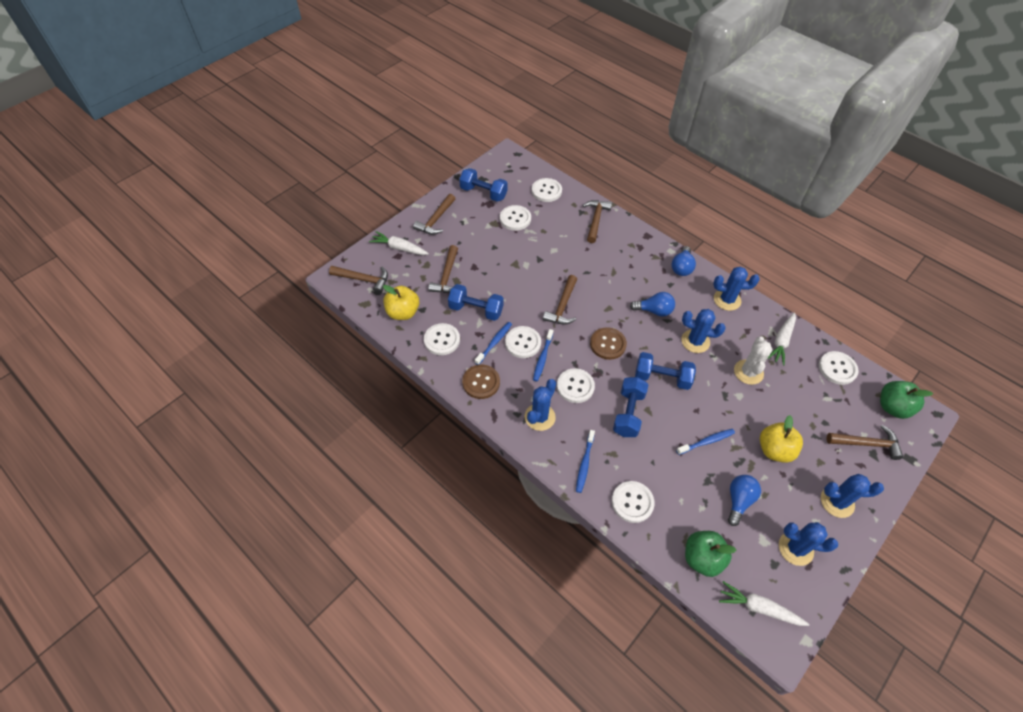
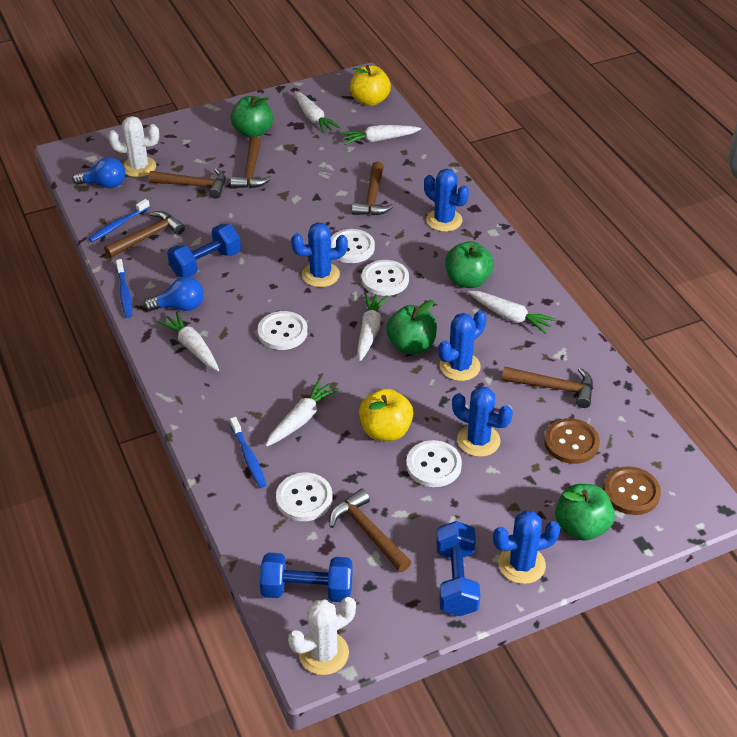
blue dumbbell: [448,284,504,321] [459,168,508,202] [613,377,649,437] [635,352,696,390] = 4 -> [167,224,241,277] [260,553,353,602] [436,521,480,616] = 3
blue light bulb: [630,292,675,317] [672,246,696,276] [728,475,761,526] = 3 -> [72,157,125,188] [144,277,204,311] = 2
blue toothbrush: [475,322,512,365] [533,329,553,381] [576,430,595,493] [676,429,735,455] = 4 -> [88,199,150,242] [116,259,132,318] [230,417,266,488] = 3
green apple: [685,531,736,577] [880,381,933,419] = 2 -> [231,96,273,138] [386,300,437,354] [446,241,494,288] [555,484,615,541] = 4
white button: [424,323,460,355] [500,205,531,231] [505,326,541,358] [532,178,562,202] [557,368,595,403] [612,481,655,523] [819,351,859,385] = 7 -> [257,311,308,350] [276,473,333,521] [331,229,375,263] [361,260,409,296] [406,440,462,487] = 5
white cactus: [734,337,773,385] = 1 -> [108,116,159,177] [288,597,356,675] = 2
white carrot: [369,231,429,255] [719,581,809,626] [767,313,796,366] = 3 -> [157,311,219,371] [265,379,339,447] [294,91,341,134] [341,125,421,145] [357,293,388,361] [468,291,556,334] = 6

